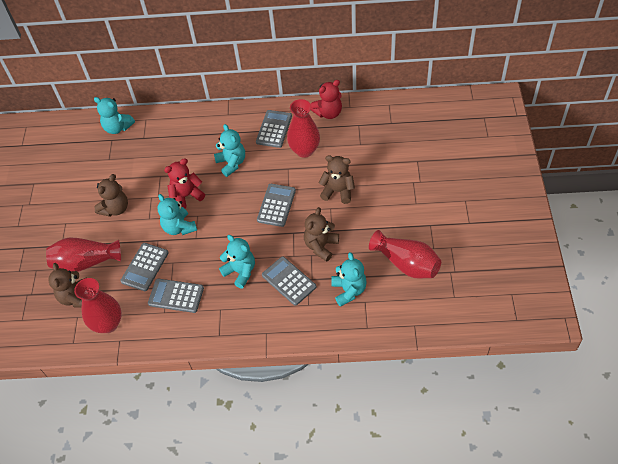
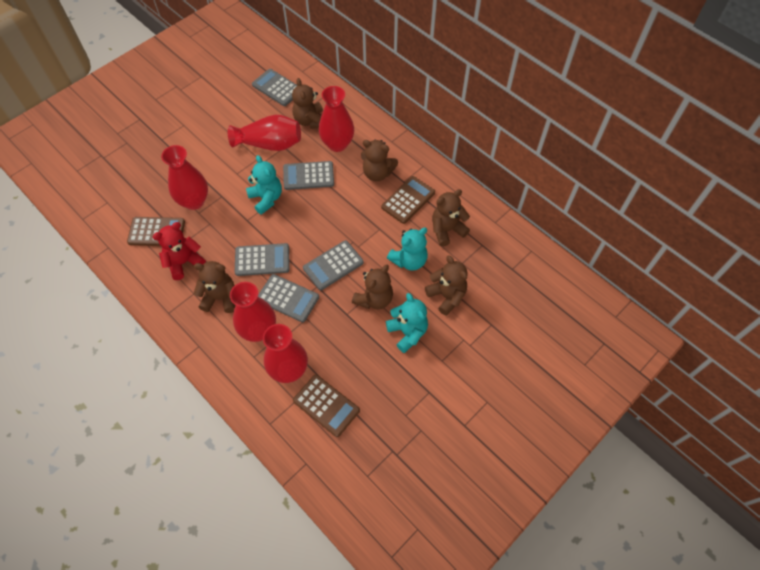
brown calculator: none = 0 -> [127,217,185,246] [293,375,360,437] [381,176,435,224] = 3
brown teddy bear: [48,263,87,308] [94,174,128,217] [304,207,339,262] [319,155,355,204] = 4 -> [194,261,236,313] [292,78,323,128] [352,265,393,310] [361,140,398,181] [425,256,468,316] [432,189,470,247] = 6
red teddy bear: [164,158,205,209] [311,80,342,119] = 2 -> [153,222,206,280] = 1
red vase: [46,237,121,272] [74,278,122,333] [287,99,320,158] [369,230,441,278] = 4 -> [161,145,208,210] [228,115,301,151] [230,282,276,342] [263,324,308,383] [319,86,354,152] = 5
turquoise teddy bear: [94,97,135,134] [158,194,197,235] [214,124,245,177] [219,235,255,288] [331,252,367,307] = 5 -> [246,155,282,215] [386,293,428,353] [387,227,428,271] = 3

